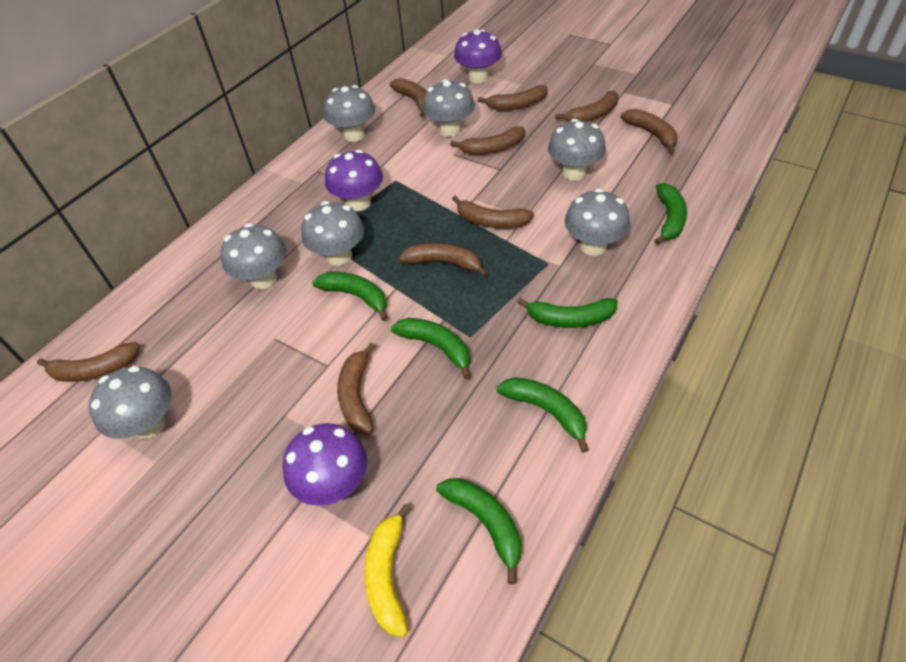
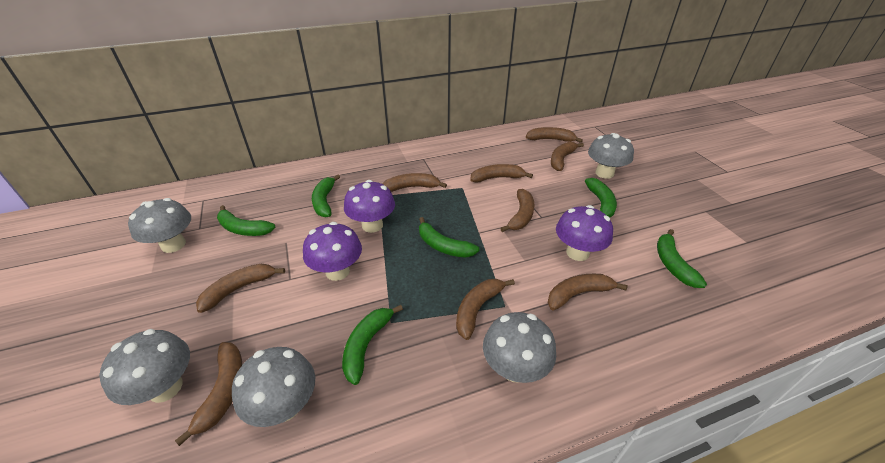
grey mushroom: [88,366,172,439] [220,223,286,289] [301,201,364,266] [324,85,375,142] [423,79,475,137] [548,119,606,181] [564,189,630,256] = 7 -> [99,329,190,405] [128,198,191,253] [232,347,315,427] [483,312,556,383] [588,133,634,179] = 5
yellow banana: [364,504,411,637] = 1 -> none = 0

